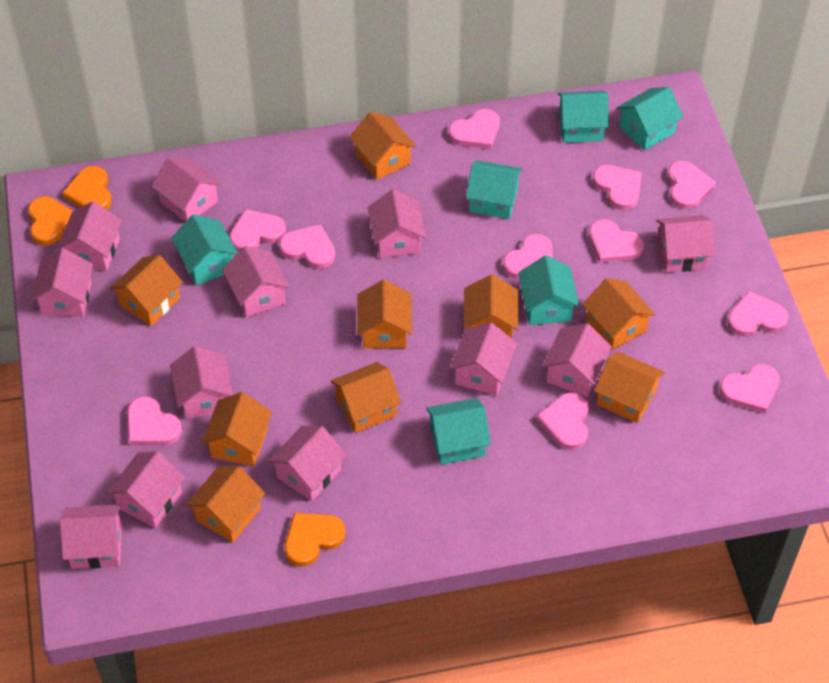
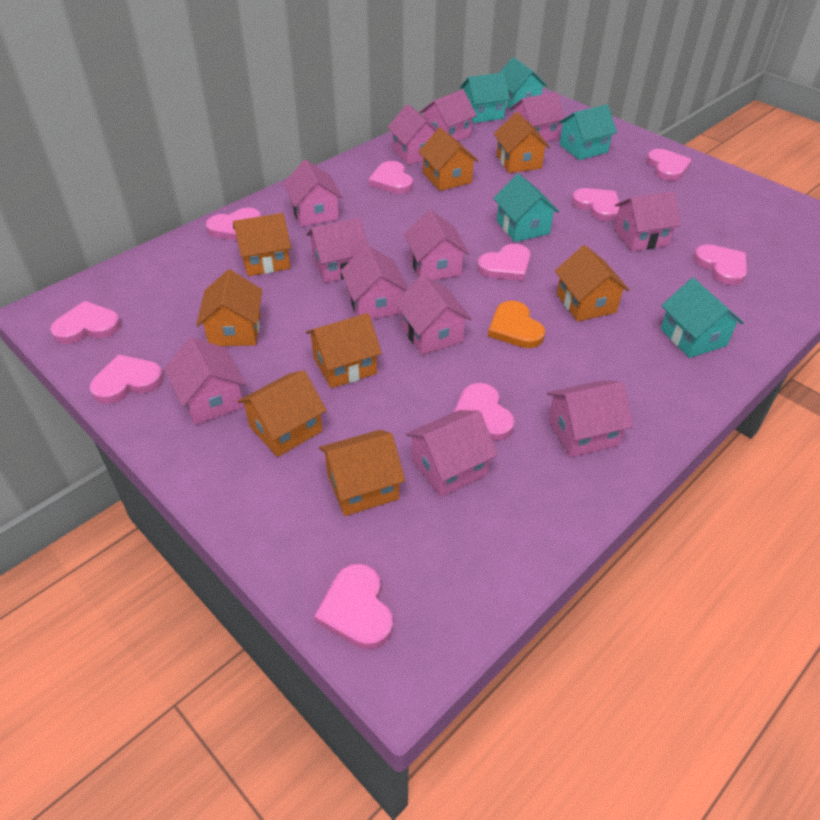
orange heart: [28,197,73,246] [62,166,112,210] [285,513,345,567] = 3 -> [488,301,545,348] = 1
orange house: [110,255,183,326] [186,466,265,543] [202,392,272,467] [331,362,401,433] [349,112,416,180] [357,280,412,349] [464,274,518,339] [582,278,656,350] [594,352,665,423] = 9 -> [196,269,262,346] [233,213,291,276] [238,370,327,457] [306,313,382,388] [319,430,405,516] [418,128,479,191] [494,112,550,173] [555,245,630,322] = 8
pink heart: [127,396,182,446] [229,209,286,252] [279,224,335,269] [449,109,500,149] [503,234,552,279] [536,392,589,450] [589,219,644,263] [593,165,642,210] [667,161,716,209] [719,364,780,413] [727,291,788,337] = 11 -> [50,301,121,344] [90,355,164,404] [206,208,261,241] [314,564,393,649] [368,161,413,194] [454,383,515,441] [477,244,531,281] [572,188,620,221] [646,149,692,181] [693,244,747,285] = 10
turquoise house: [171,214,238,285] [426,398,491,465] [466,160,523,219] [518,255,579,325] [557,91,609,143] [617,87,683,150] = 6 -> [460,72,510,123] [493,174,559,242] [499,57,547,112] [559,104,617,160] [661,278,744,358] = 5

